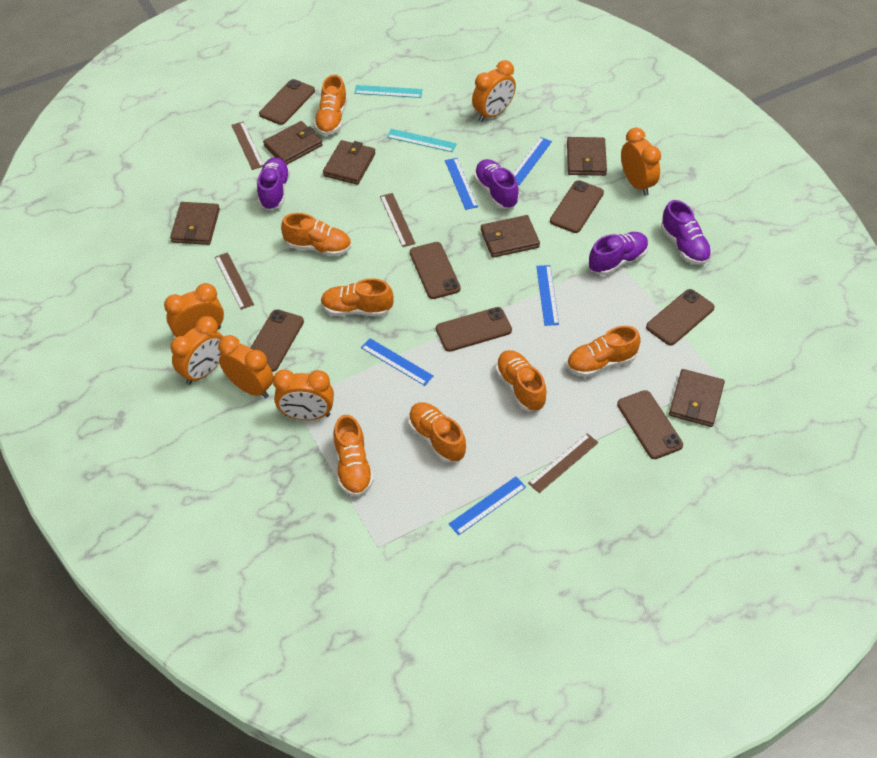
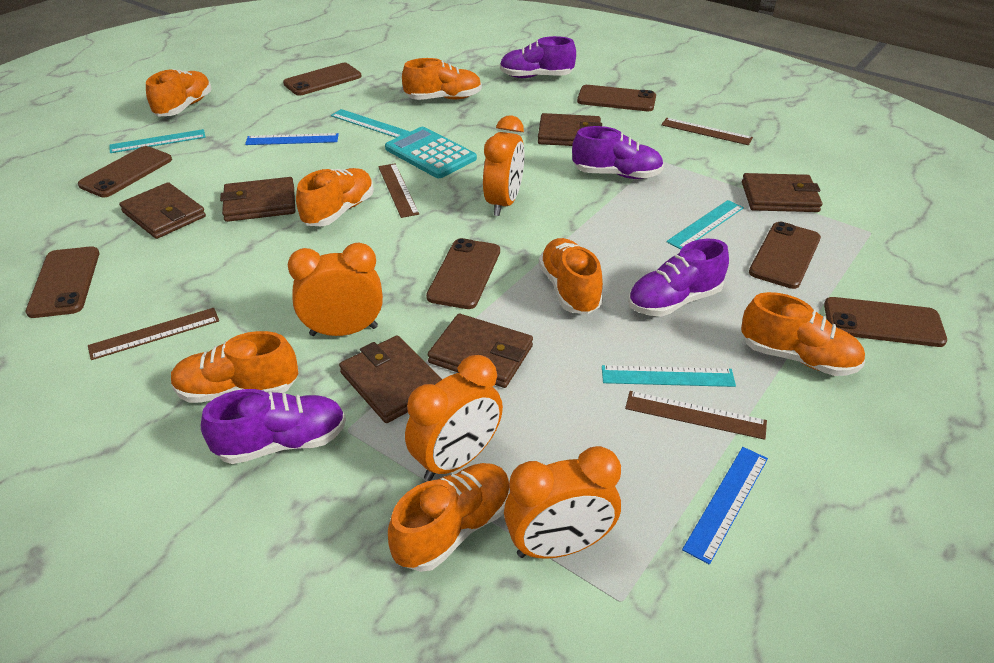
blue ruler: [361,338,434,386] [445,158,478,210] [449,476,526,535] [513,137,552,185] [536,265,559,326] = 5 -> [245,133,339,145] [682,447,768,565] = 2
orange clock: [164,283,224,337] [171,316,223,385] [218,335,274,398] [273,369,334,420] [472,60,516,122] [621,127,661,196] = 6 -> [288,243,383,336] [405,355,503,481] [483,116,525,216] [504,446,621,559] = 4
turquoise calculator: none = 0 -> [385,127,477,178] = 1
turquoise ruler: [354,85,423,98] [387,129,457,152] = 2 -> [109,129,206,153] [331,109,409,138] [602,365,736,387] [666,200,744,250] = 4

